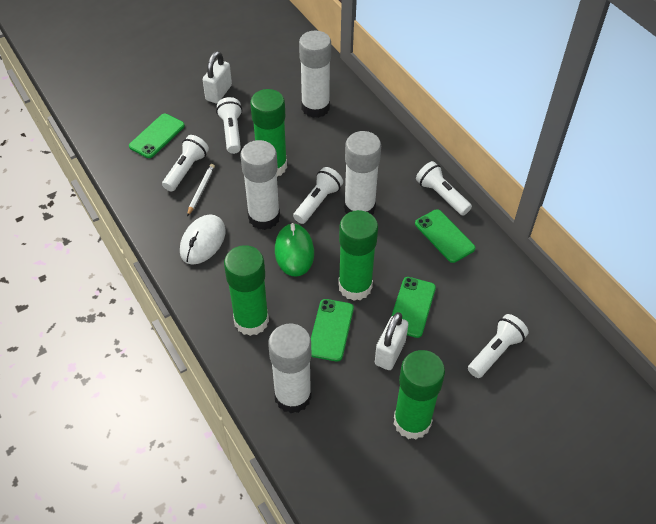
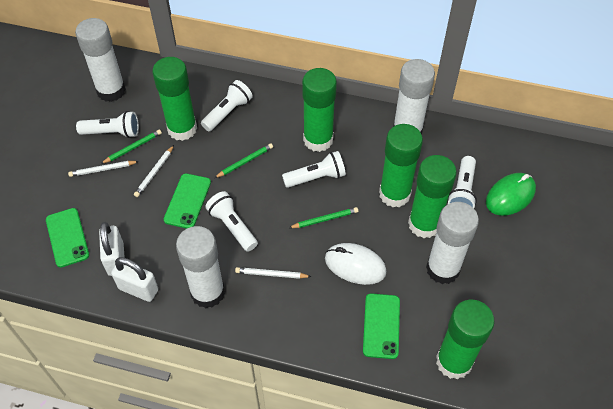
green glue stick: [224,245,269,336] [250,89,287,176] [338,210,378,301] [394,350,445,440] = 4 -> [152,57,197,141] [302,68,337,152] [379,124,423,207] [408,155,457,238] [436,300,495,380] = 5
green pencil: none = 0 -> [101,130,162,164] [215,143,273,178] [289,207,358,228] = 3
green phone: [129,114,185,158] [311,299,354,362] [391,277,436,338] [415,209,475,263] = 4 -> [46,208,89,268] [164,173,211,229] [363,293,400,359] = 3
white pencil: [187,164,215,216] = 1 -> [68,161,139,177] [134,145,174,197] [235,267,312,279] = 3

